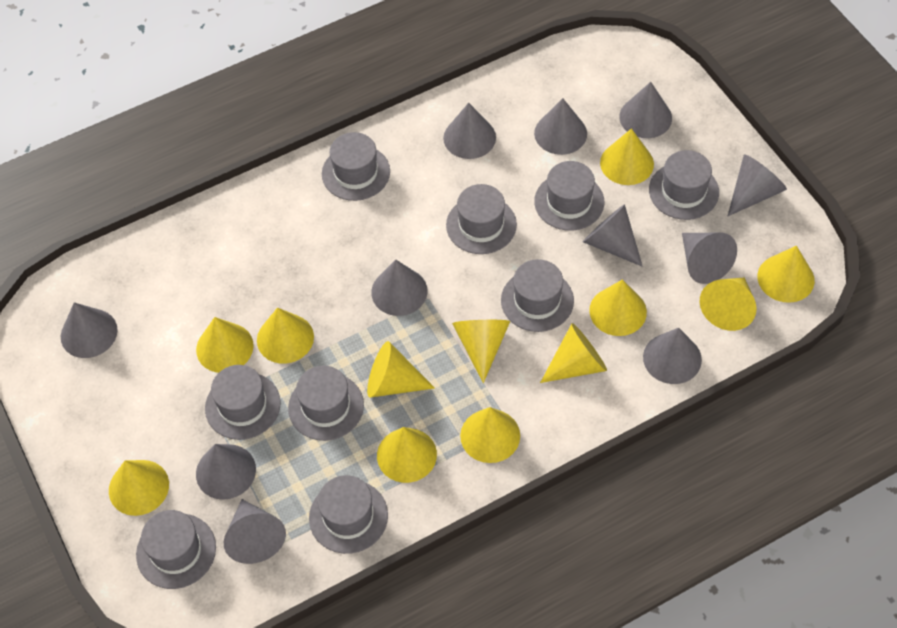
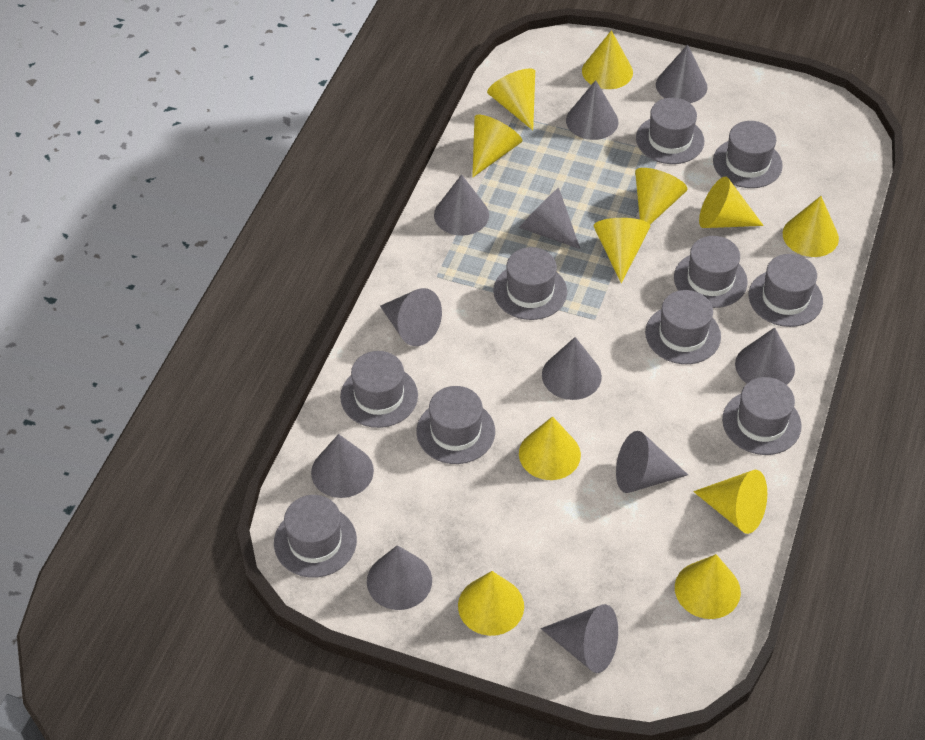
grey hat: [136,510,216,589] [205,365,280,440] [288,365,364,441] [309,475,388,554] [322,132,390,201] [446,184,517,254] [501,259,574,332] [534,161,604,231] [649,150,719,220] = 9 -> [274,495,357,577] [340,351,418,428] [416,386,495,464] [493,247,567,320] [636,98,705,164] [645,290,721,364] [674,236,748,308] [713,121,783,188] [722,377,802,455] [749,254,823,327] = 10
yellow cone: [109,460,169,516] [196,317,254,373] [257,307,314,364] [367,341,435,398] [377,427,437,483] [452,320,510,383] [460,407,520,463] [540,323,607,383] [589,279,647,336] [600,128,654,185] [699,277,757,331] [757,246,815,303] = 12 -> [458,571,524,636] [472,115,522,177] [487,68,535,130] [519,416,581,480] [582,30,633,89] [594,218,650,283] [635,168,688,224] [675,554,741,619] [693,470,767,534] [699,177,764,228] [783,196,839,257] = 11

